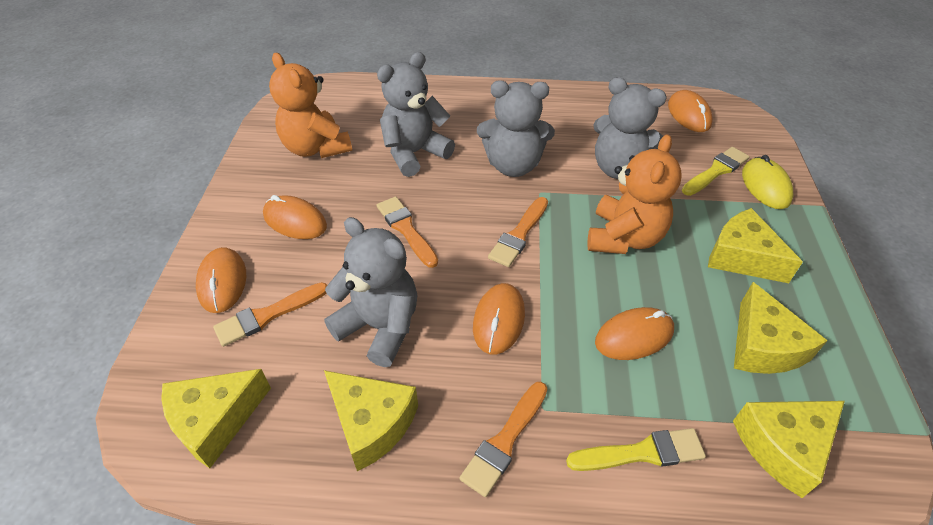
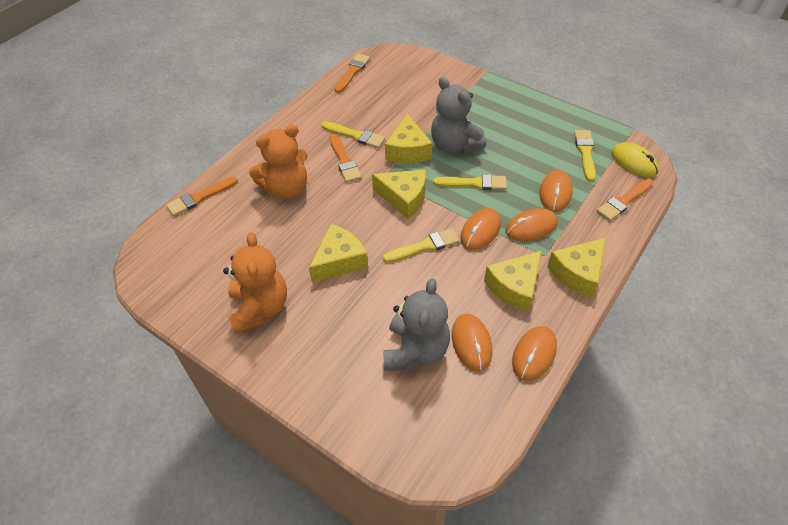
grey teddy bear: [324,217,417,367] [377,52,455,177] [477,80,555,177] [593,77,667,179] = 4 -> [383,278,450,371] [431,77,487,154] = 2
yellow brush: [566,428,706,471] [682,147,750,196] = 2 -> [321,121,385,148] [383,228,460,263] [433,174,507,190] [574,130,596,181] = 4

